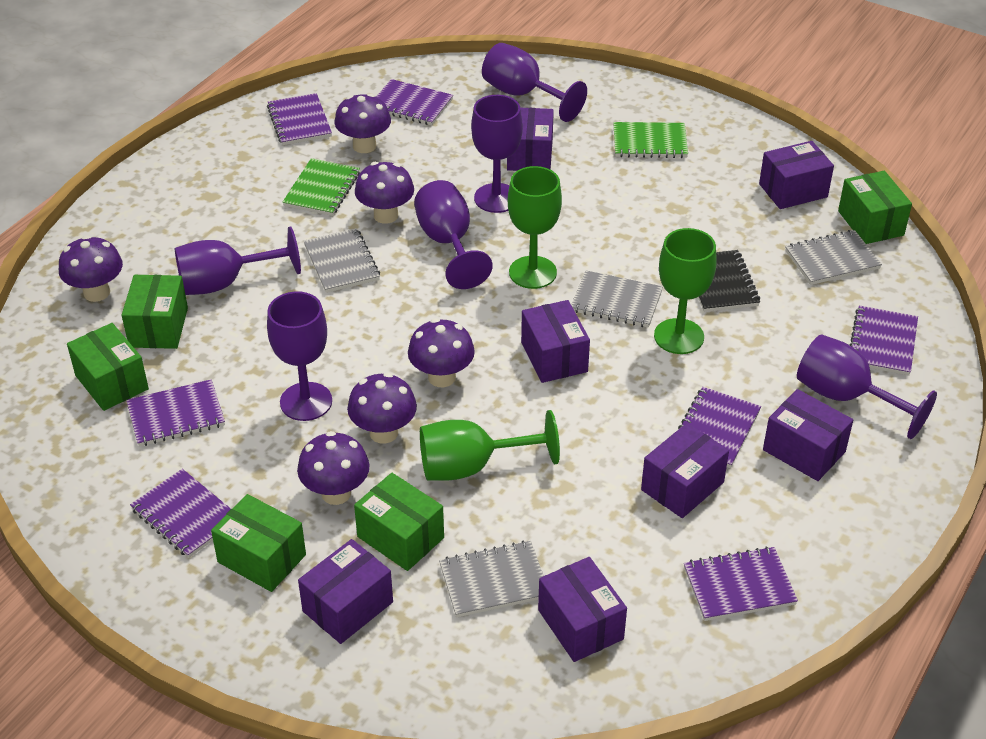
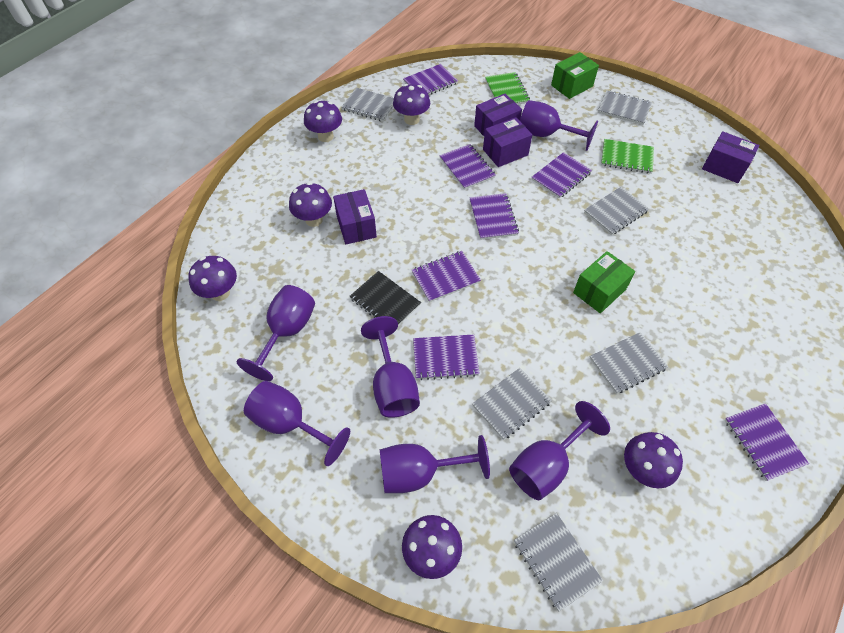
green box: [67,323,149,411] [122,275,188,349] [211,494,306,592] [354,473,444,571] [838,171,912,244] = 5 -> [551,52,599,99] [573,251,635,313] = 2
green goblet: [420,410,560,481] [508,166,562,289] [654,228,717,354] = 3 -> none = 0
grey notebook: [304,228,380,293] [439,541,544,617] [571,270,663,328] [785,230,882,285] = 4 -> [341,87,394,122] [472,368,552,440] [514,513,603,611] [584,187,649,235] [589,332,668,394] [598,90,652,125] = 6
purple box: [298,539,393,644] [507,108,554,171] [521,300,590,383] [538,557,627,662] [641,423,729,518] [759,141,834,209] [763,389,853,481] = 7 -> [333,189,377,244] [474,94,522,136] [483,117,532,167] [702,131,759,183] = 4

